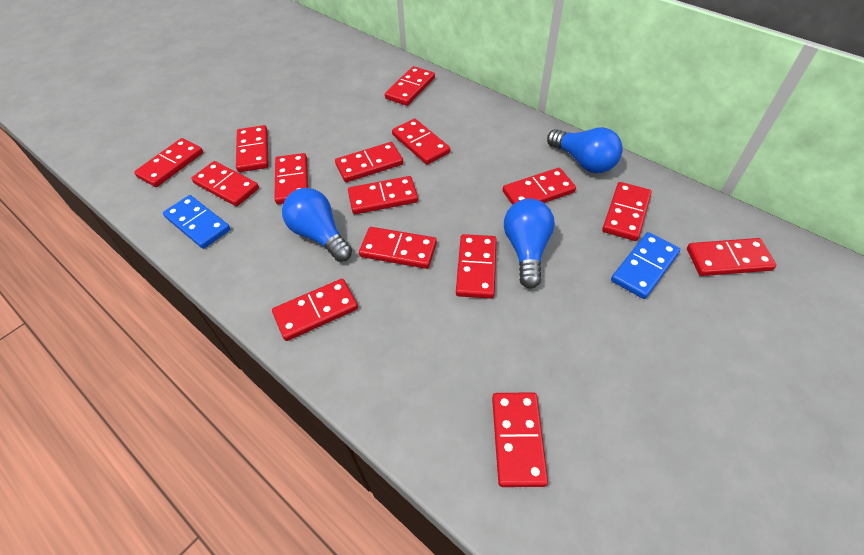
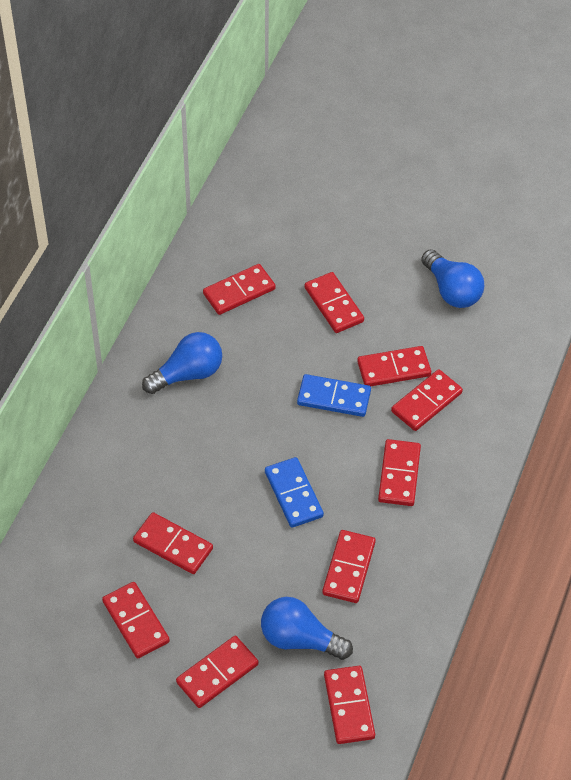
red domino: [134,138,203,187] [191,161,259,206] [236,125,268,172] [272,279,358,341] [274,153,308,204] [335,142,403,182] [348,176,418,214] [359,227,437,269] [385,66,435,106] [392,119,450,165] [456,234,496,299] [492,392,548,487] [503,168,576,205] [602,182,652,241] [687,238,776,276] = 15 -> [102,582,170,658] [133,512,213,574] [176,636,259,708] [203,264,276,315] [305,272,364,333] [322,530,376,603] [324,666,375,744] [357,346,431,386] [378,439,421,506] [391,369,463,431] = 10

